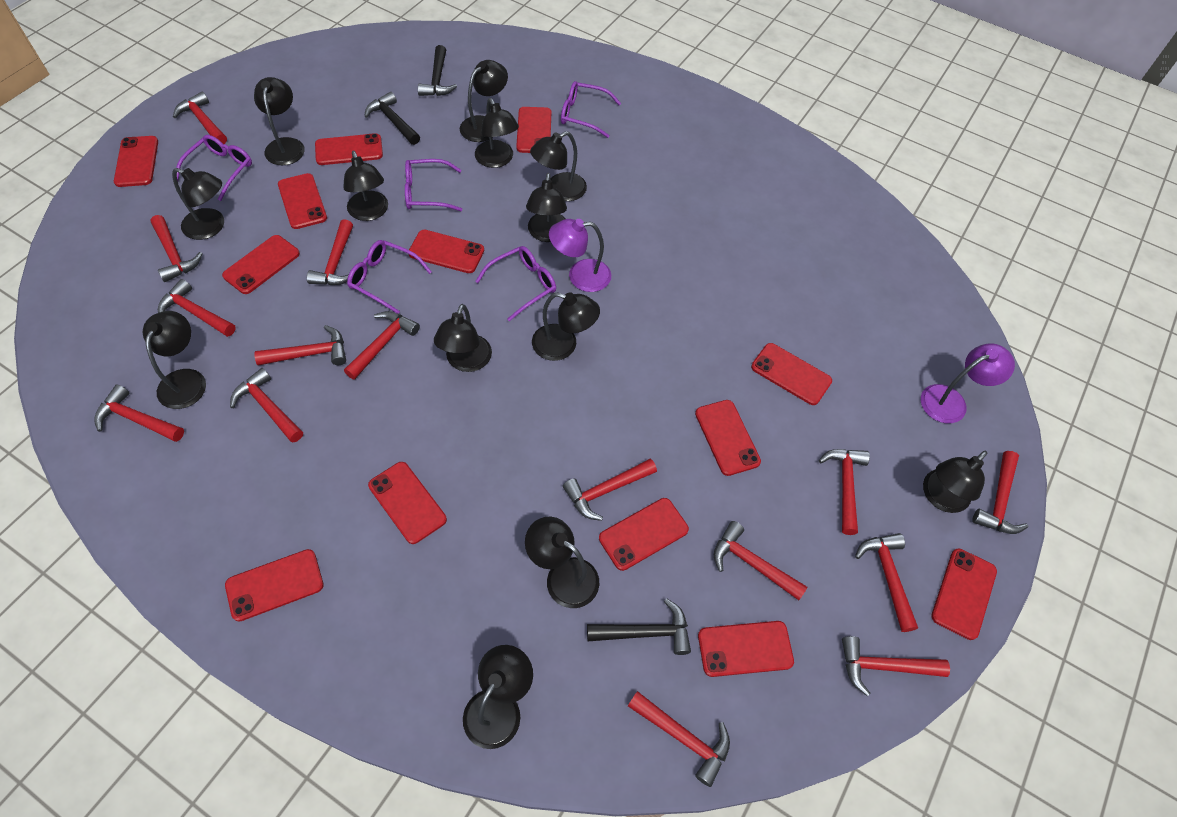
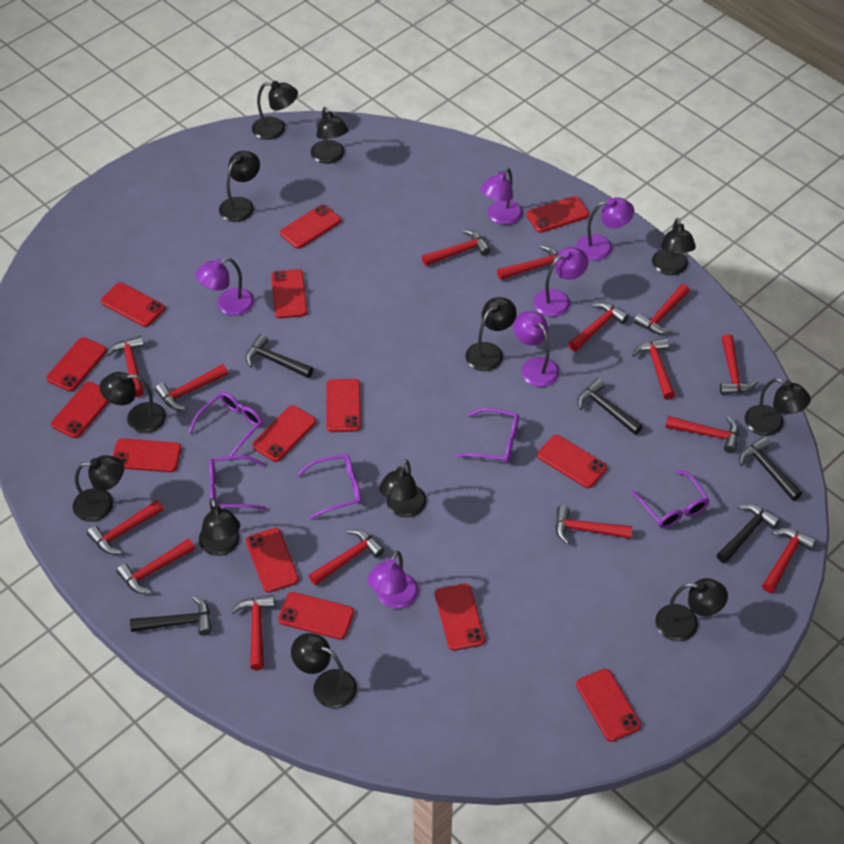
black hammer: [364,92,420,145] [418,45,457,96] [587,598,691,655] = 3 -> [130,596,212,636] [246,334,313,378] [578,378,643,435] [717,504,780,564] [739,437,802,501] = 5
black lamp: [143,311,206,409] [172,168,224,240] [254,77,305,165] [343,151,388,221] [434,304,492,372] [460,60,508,142] [463,645,533,749] [475,98,519,168] [525,517,599,608] [526,173,567,242] [530,131,587,201] [532,292,600,361] [923,451,987,513] = 13 -> [73,455,124,522] [100,372,166,433] [199,498,240,556] [219,151,260,222] [252,81,298,140] [291,633,357,709] [311,107,348,164] [379,459,427,517] [466,297,517,371] [652,218,696,275] [655,578,728,641] [745,378,811,436] = 12
purple lamp: [549,219,611,292] [921,343,1015,423] = 2 -> [195,258,254,316] [367,551,419,609] [480,168,523,225] [513,311,559,387] [533,247,588,317] [576,197,634,260] = 6
red phone: [114,136,158,187] [222,235,300,294] [225,549,324,622] [278,173,327,229] [315,133,383,165] [368,462,447,544] [409,230,484,273] [516,107,551,153] [599,498,689,571] [695,400,761,476] [698,621,794,677] [751,343,832,405] [931,549,997,640] = 13 -> [46,337,107,392] [51,382,109,438] [101,282,165,327] [113,438,181,472] [246,528,299,593] [253,405,316,462] [271,269,307,318] [278,592,354,640] [280,205,341,249] [327,379,361,432] [435,584,485,651] [526,196,589,233] [537,435,607,488] [576,669,641,742] = 14

